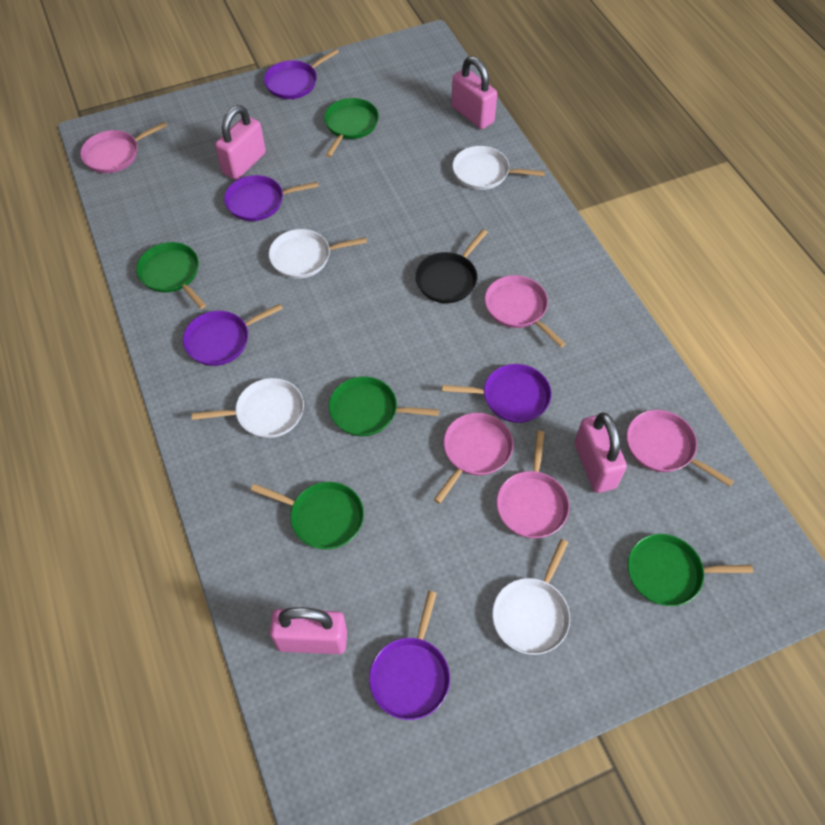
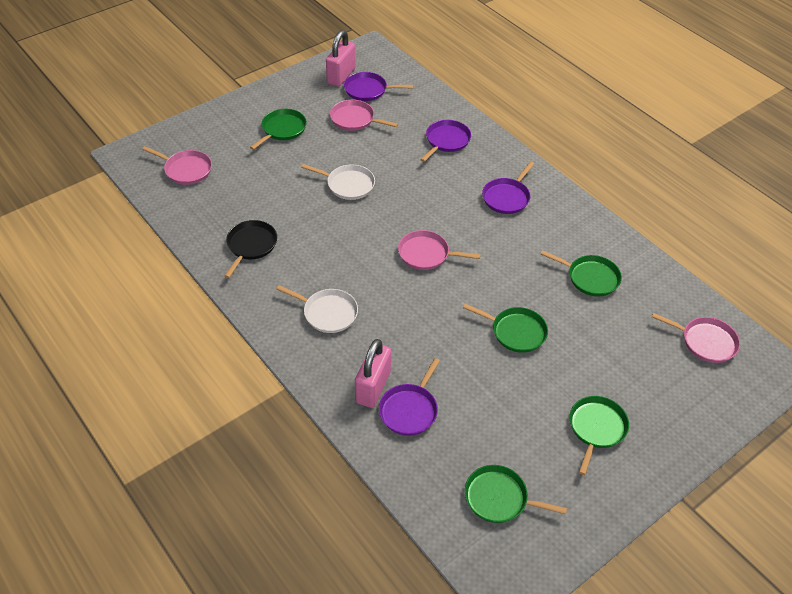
pink padlock: [215,105,266,180] [270,607,347,654] [451,56,497,129] [575,413,627,493] = 4 -> [326,30,356,87] [355,339,391,408] = 2
pink pan: [80,122,167,173] [434,413,514,504] [485,275,566,348] [497,431,569,538] [627,410,734,487] = 5 -> [142,146,212,185] [330,100,398,131] [398,230,480,270] [652,313,740,363] = 4
purple pan: [183,304,283,366] [224,175,318,221] [264,49,339,99] [369,591,450,720] [442,364,552,423] = 5 -> [344,72,413,101] [379,358,440,436] [420,120,471,162] [482,161,534,214] = 4
white pan: [192,378,304,438] [269,229,367,279] [452,146,545,190] [492,539,570,655] = 4 -> [277,285,358,333] [301,164,375,200] = 2

